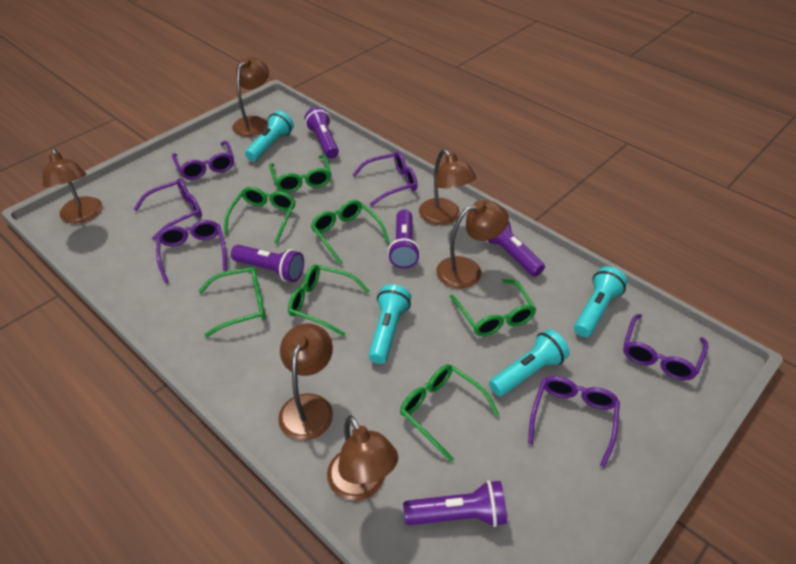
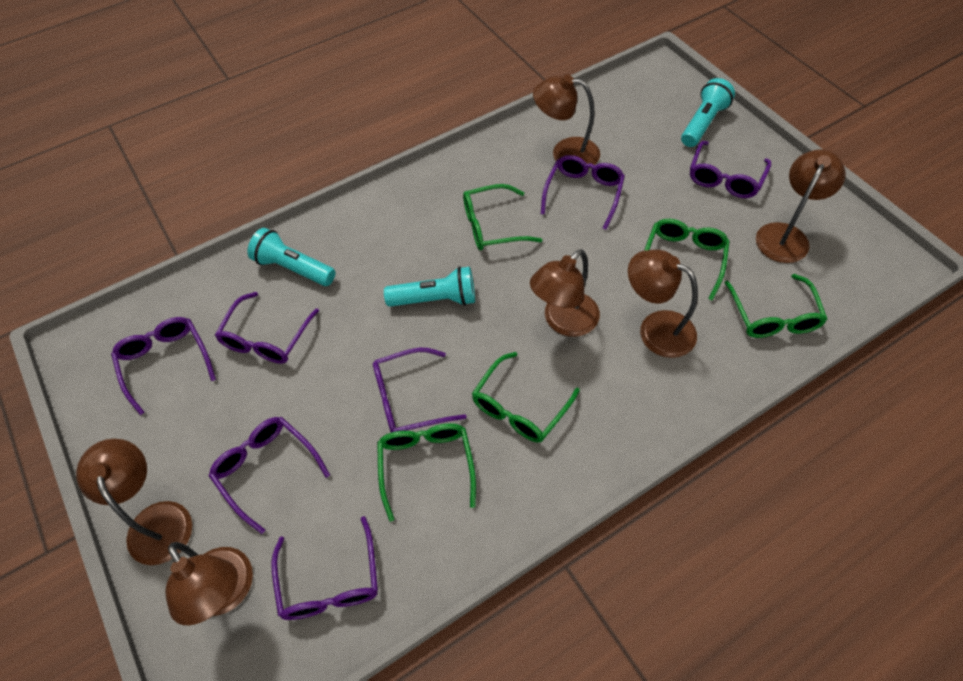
green glasses: [199,267,266,337] [224,187,296,244] [269,155,331,193] [288,264,369,336] [311,200,389,265] [400,364,499,462] [450,279,536,336] = 7 -> [377,423,476,522] [463,184,542,250] [472,352,580,443] [644,219,730,301] [725,274,827,338] = 5
purple flashlight: [231,245,304,282] [305,107,339,159] [388,209,420,269] [403,480,507,527] [486,220,545,277] = 5 -> none = 0
purple glasses: [134,179,202,240] [156,220,227,283] [172,141,234,180] [352,151,417,206] [528,376,620,467] [623,314,708,380] = 6 -> [111,317,216,415] [209,417,330,534] [215,292,319,364] [271,516,378,620] [373,348,467,432] [541,155,625,230] [690,141,771,198] = 7
turquoise flashlight: [245,111,294,161] [368,284,411,364] [489,329,570,396] [574,266,628,337] = 4 -> [248,228,335,286] [384,266,475,307] [681,78,735,147] = 3

